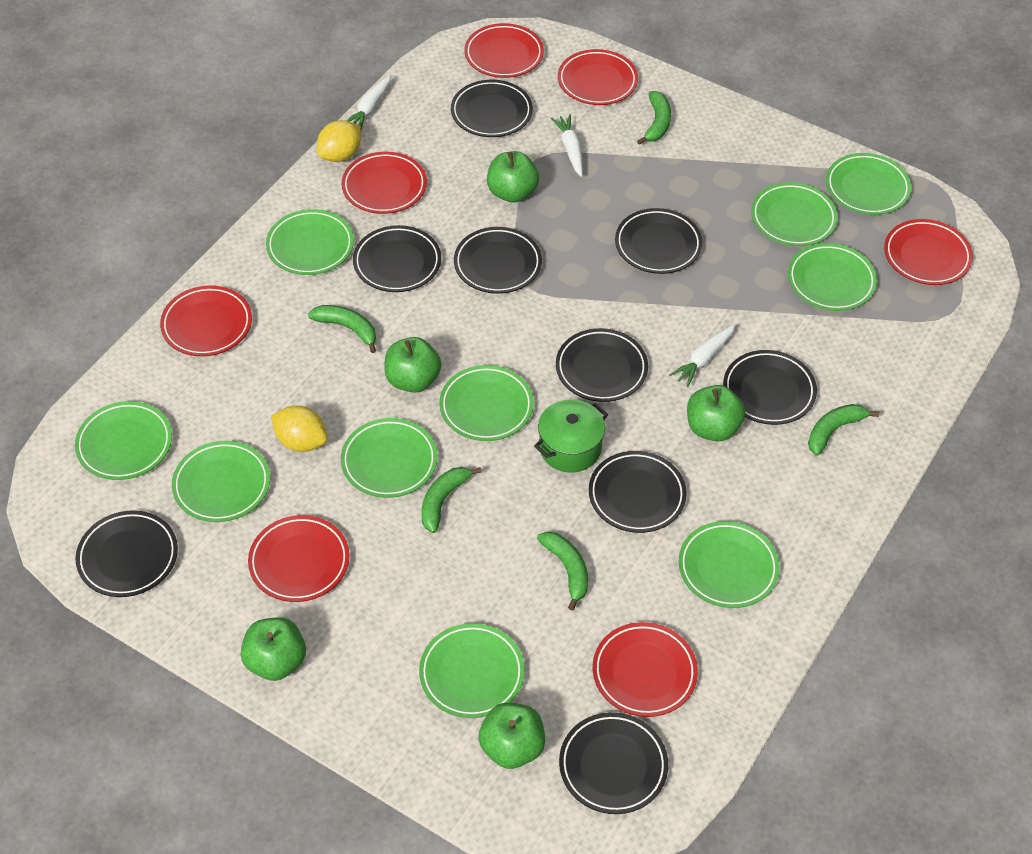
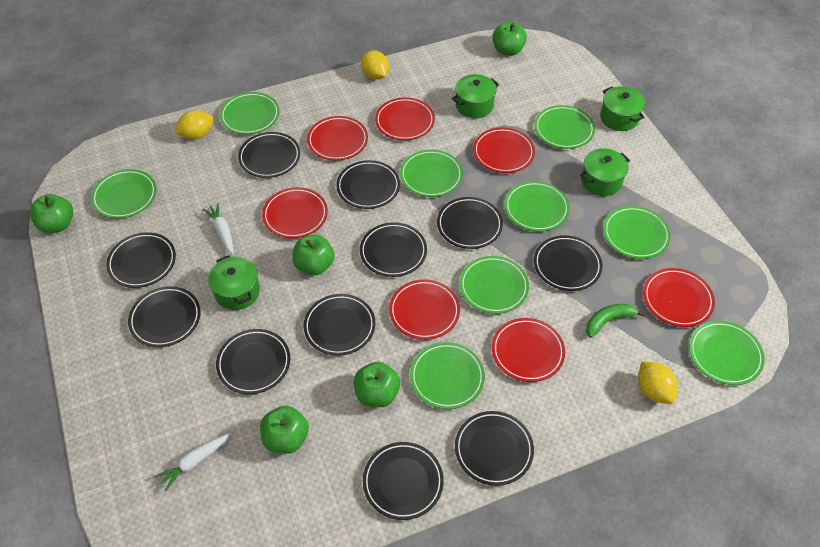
black plate: [76,510,178,597] [353,225,441,292] [451,80,533,137] [454,227,542,294] [556,328,648,402] [559,712,668,814] [589,451,687,533] [615,208,703,274] [723,350,817,425] = 9 -> [106,232,176,288] [128,286,201,347] [216,329,290,394] [238,132,300,178] [304,294,375,356] [336,160,400,209] [360,222,427,277] [363,442,444,520] [437,197,503,249] [455,411,534,486] [534,235,602,291] = 11
green banana: [308,305,376,353] [422,467,482,533] [537,532,588,611] [637,91,671,145] [808,404,879,456] = 5 -> [586,304,645,338] = 1
green plate: [75,401,172,480] [172,441,270,522] [266,209,354,275] [341,418,437,498] [419,623,525,718] [439,365,534,441] [678,521,780,608] [751,182,838,246] [788,243,877,311] [826,153,911,215] = 10 -> [91,169,157,219] [220,92,280,135] [400,149,463,197] [410,342,485,409] [460,256,529,314] [504,181,570,232] [535,105,595,149] [603,206,671,259] [689,321,765,385] = 9
green pot: [534,400,608,473] = 1 -> [208,255,260,310] [452,74,499,118] [580,148,630,196] [600,86,645,131] = 4
white carrot: [347,75,391,130] [551,114,583,177] [669,324,735,387] = 3 -> [155,433,231,491] [203,203,234,255] = 2
yellow lemon: [271,406,328,452] [317,120,361,162] = 2 -> [174,110,214,139] [361,50,389,80] [638,362,678,404] = 3

